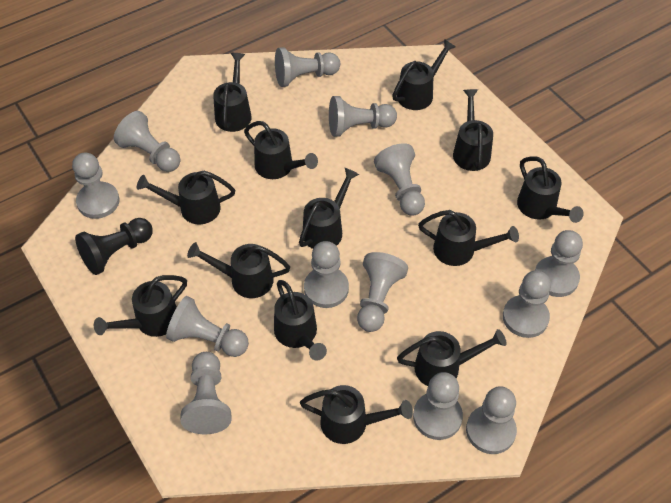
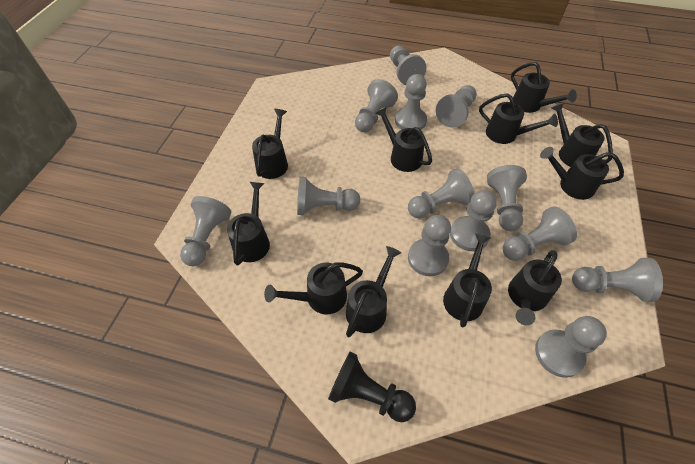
black watering can: [94,275,187,337] [137,171,235,225] [187,242,290,298] [213,53,252,132] [244,121,318,179] [274,280,327,361] [299,168,359,249] [300,385,413,444] [392,39,456,110] [397,329,507,386] [418,210,519,266] [453,89,493,171] [517,156,584,223] = 13 -> [227,182,270,265] [252,109,288,179] [264,262,363,314] [346,246,401,337] [376,107,432,172] [443,233,492,327] [479,93,558,144] [508,250,562,325] [511,62,577,113] [540,147,624,200] [551,102,613,167] = 11

